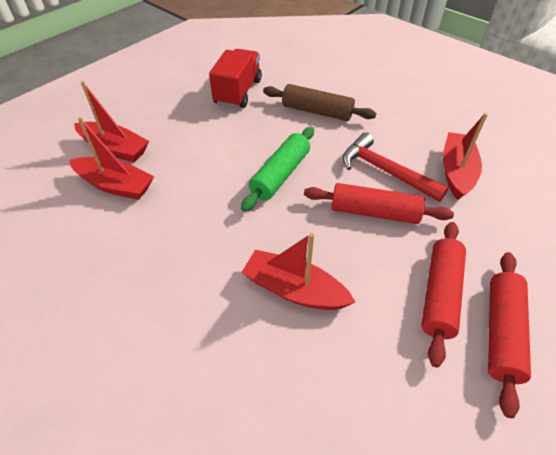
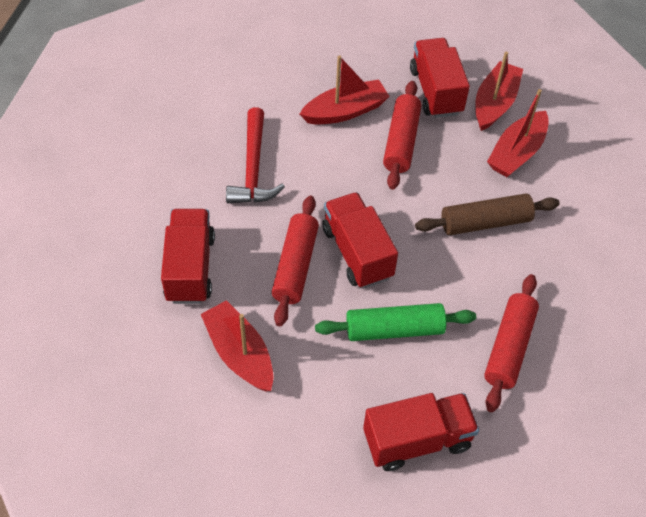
red truck: [209,49,262,108] = 1 -> [161,209,215,304] [322,192,398,288] [363,393,479,471] [410,38,470,118] = 4

